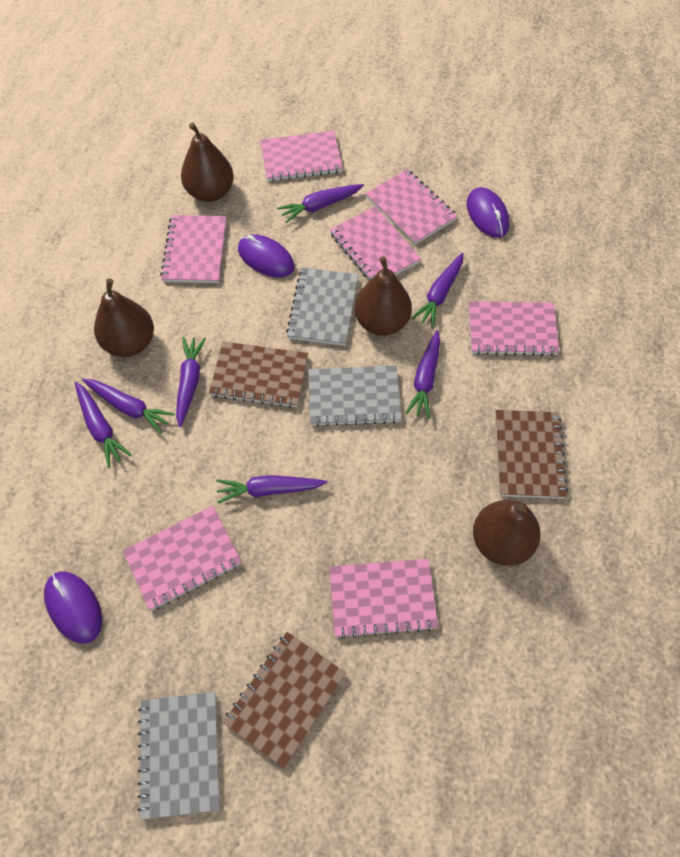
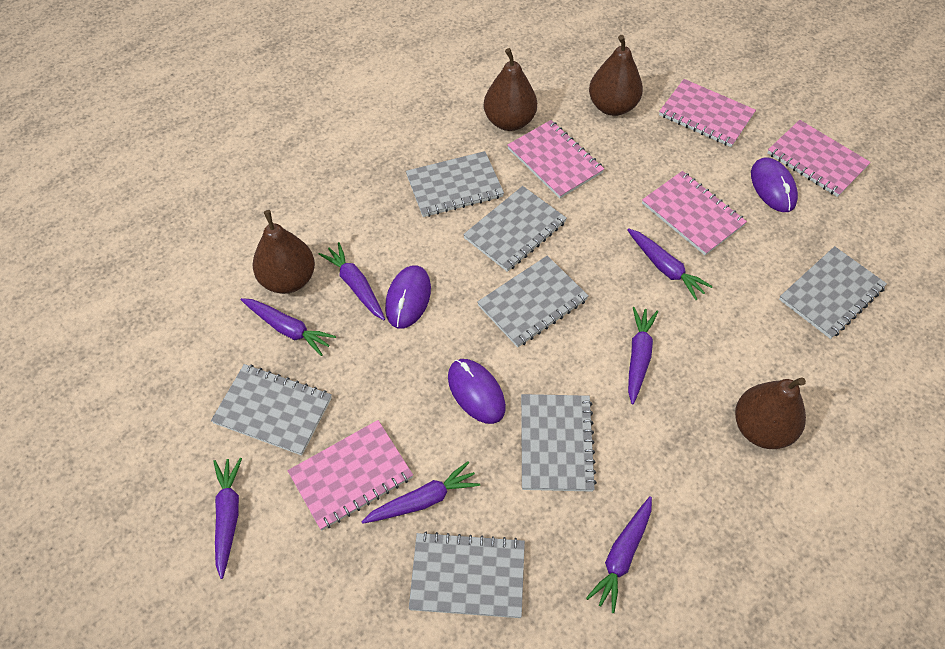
brown notebook: [209,341,308,408] [223,632,346,768] [495,410,568,499] = 3 -> none = 0
grey notebook: [138,692,220,820] [286,267,358,346] [308,365,402,427] = 3 -> [211,364,332,456] [406,151,504,217] [409,532,525,618] [463,186,567,272] [477,255,589,347] [521,394,597,492] [779,246,887,339] = 7
pink notebook: [123,506,242,611] [160,215,226,283] [260,131,343,182] [329,559,438,639] [330,206,421,281] [366,169,457,245] [469,301,560,356] = 7 -> [288,420,413,530] [508,120,604,199] [642,171,747,255] [659,79,756,147] [767,120,871,197] = 5

